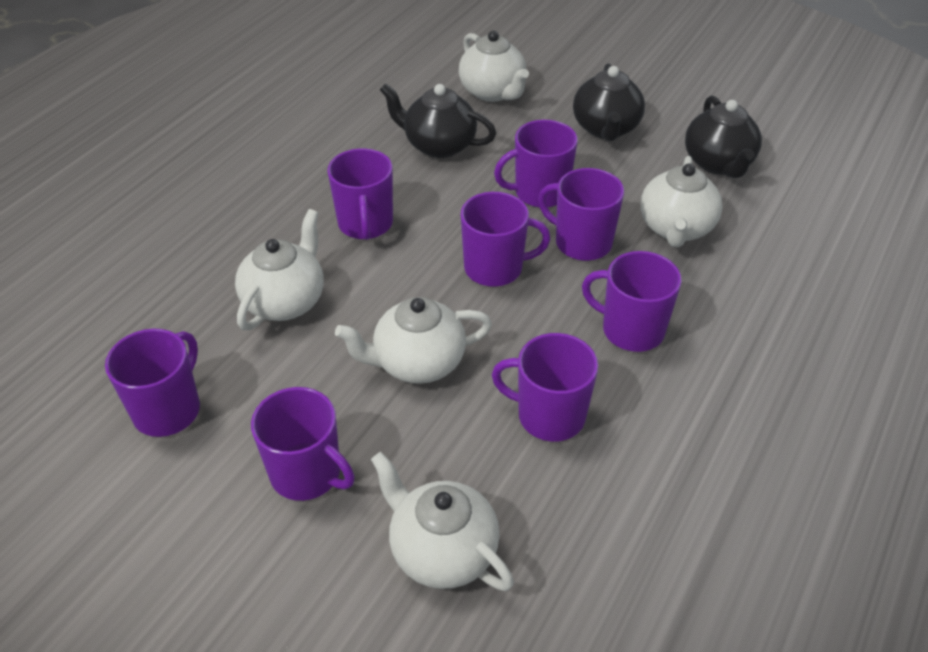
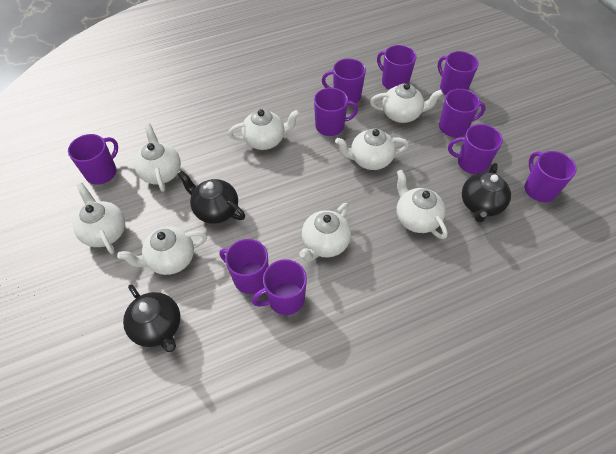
purple mug: [105,329,200,437] [251,387,354,501] [327,148,393,240] [461,192,550,287] [492,333,598,442] [494,120,578,208] [538,168,624,261] [582,251,682,352] = 8 -> [68,134,118,185] [219,239,268,294] [252,259,307,315] [314,88,358,136] [322,58,366,105] [377,45,416,90] [438,51,479,95] [439,89,486,137] [448,124,503,174] [525,151,577,202] = 10
white teapot: [235,209,324,330] [335,297,492,384] [371,452,514,591] [459,31,529,102] [641,156,723,247] = 5 -> [73,183,125,254] [117,226,207,275] [134,123,181,192] [228,109,300,150] [299,203,351,262] [335,128,409,170] [370,83,443,123] [396,170,448,239] = 8

